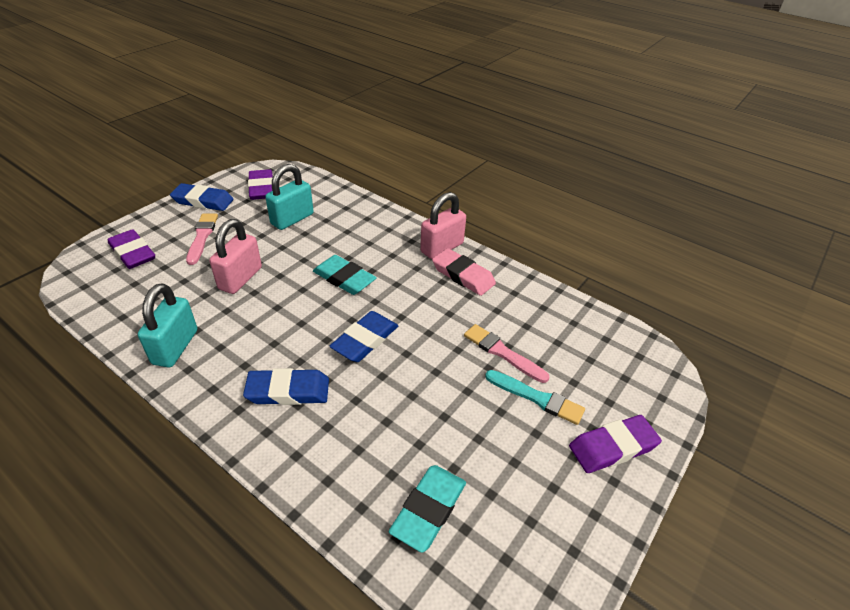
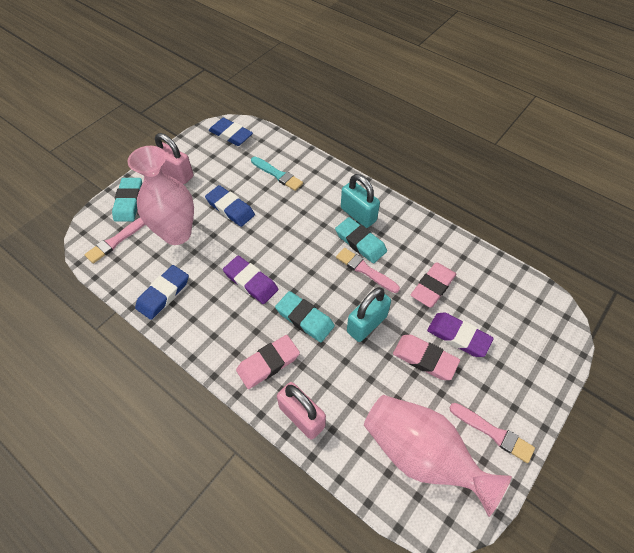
pink brush: [186,213,218,265] [464,324,549,383] = 2 -> [84,218,145,264] [336,248,400,293] [449,403,535,463] = 3
pink eraser: [432,248,496,296] = 1 -> [236,335,300,389] [393,335,460,380] [411,262,456,308] = 3
pink vase: none = 0 -> [128,146,194,245] [364,395,512,517] = 2
purple eraser: [107,229,155,269] [248,169,273,200] [569,415,662,473] = 3 -> [223,256,278,304] [427,312,494,357] = 2
turquoise eraser: [313,255,377,295] [389,465,466,553] = 2 -> [112,178,142,221] [275,291,335,342] [335,217,387,263] = 3

